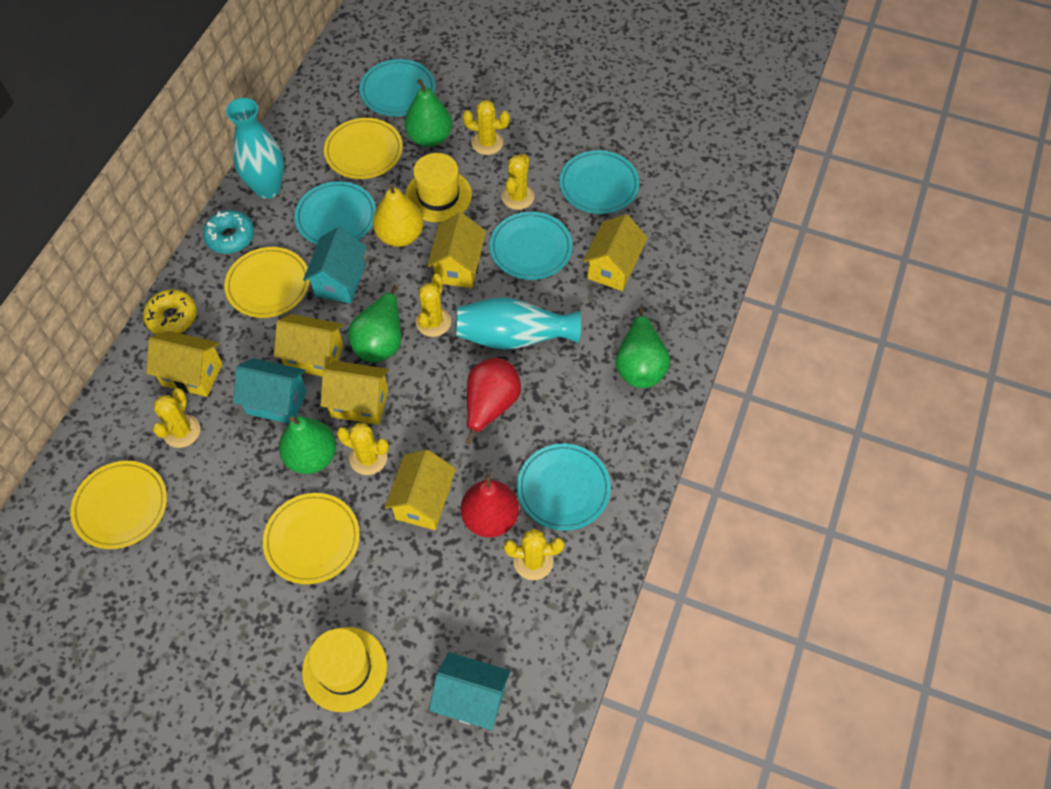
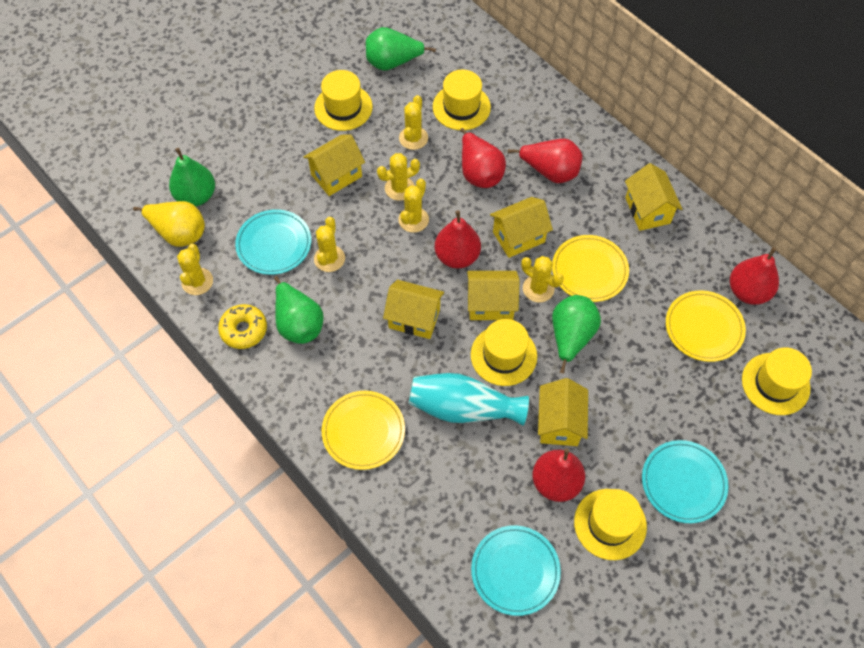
red pear: [461,473,519,537] [466,358,521,445] = 2 -> [435,210,481,269] [460,128,506,188] [508,139,583,183] [532,448,585,502] [730,247,779,305] = 5
turquoise donut: [203,210,254,254] = 1 -> none = 0
turquoise house: [233,358,307,424] [303,227,367,304] [429,652,511,730] = 3 -> none = 0
turquoise plate: [294,181,376,245] [359,59,436,116] [489,212,572,280] [517,443,611,531] [559,150,640,214] = 5 -> [235,209,311,275] [471,525,561,616] [642,440,729,523] = 3
turquoise vase: [226,98,284,199] [456,297,581,350] = 2 -> [409,373,529,426] = 1
yellow hat: [302,627,387,712] [405,153,472,222] = 2 -> [314,70,373,131] [433,70,491,130] [471,319,537,386] [574,489,647,560] [742,347,812,415] = 5
yellow plate: [70,461,167,549] [224,247,310,318] [263,493,360,584] [324,118,403,179] = 4 -> [322,391,405,470] [552,235,629,302] [666,290,746,362] = 3

